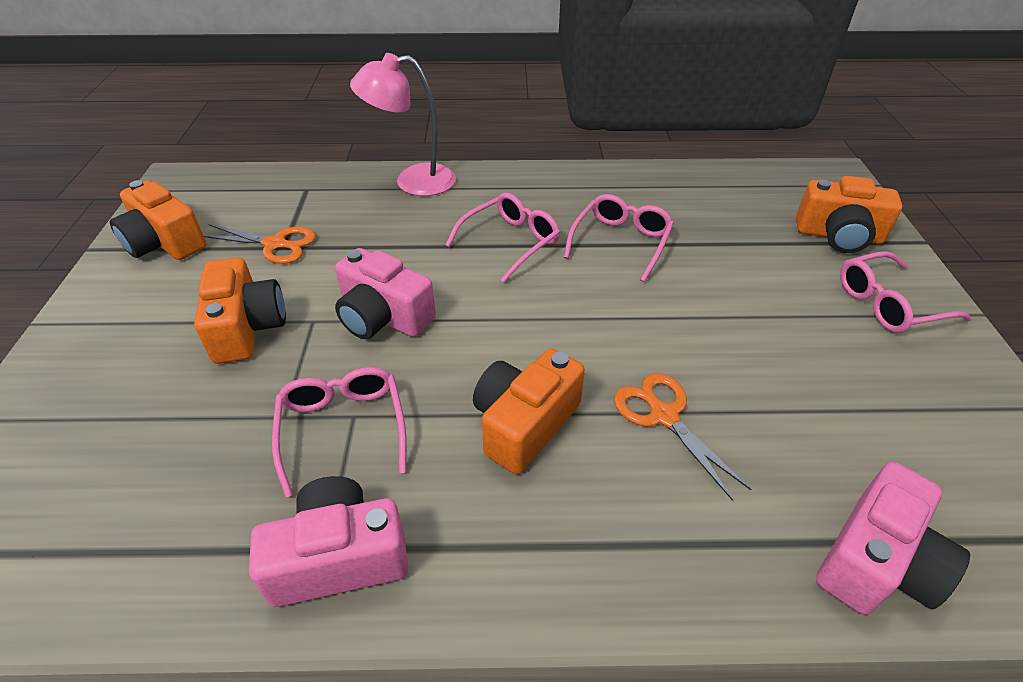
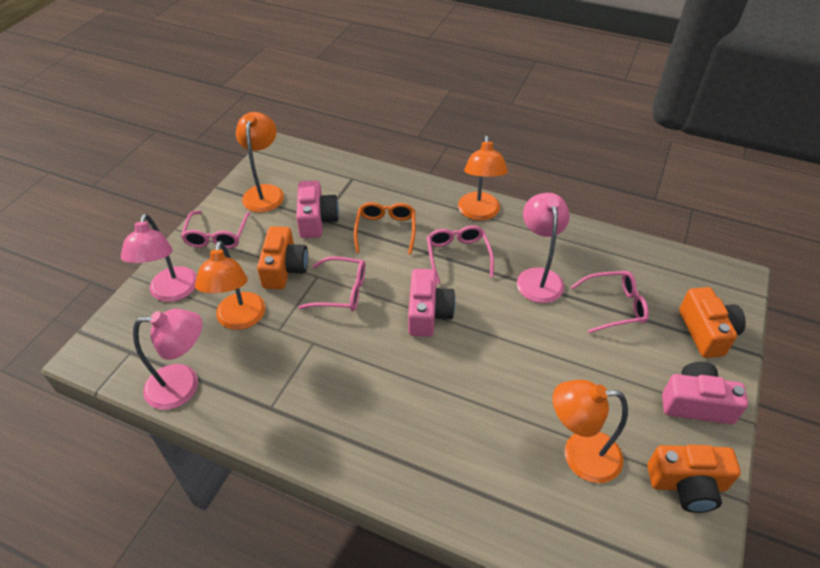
orange camera: [110,180,207,260] [194,257,286,364] [473,348,585,474] [796,176,903,253] = 4 -> [257,226,308,289] [647,445,741,513] [679,287,746,358] = 3
orange glasses: none = 0 -> [354,202,416,255] = 1
orange lamp: none = 0 -> [195,241,265,330] [236,112,284,212] [458,136,508,221] [552,380,628,483] = 4
orange scissors: [203,224,316,264] [614,373,752,501] = 2 -> none = 0
pink lamp: [350,53,456,196] = 1 -> [121,214,197,302] [133,309,202,410] [517,193,570,303] = 3

